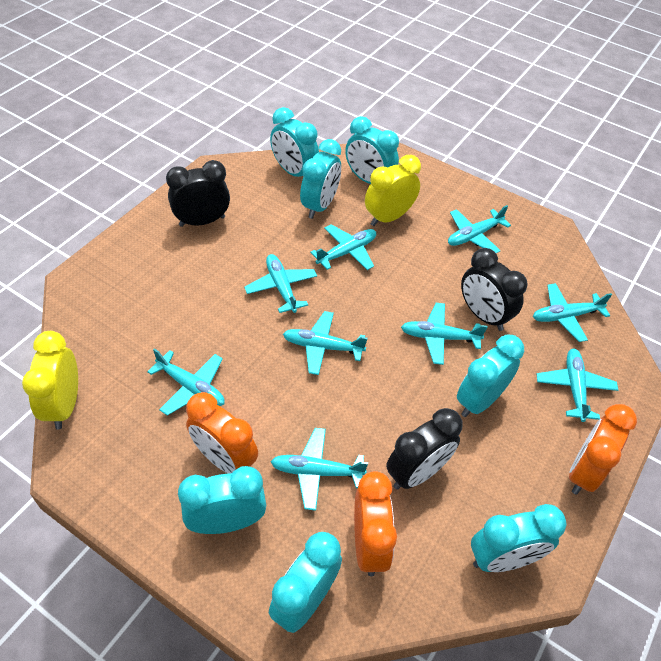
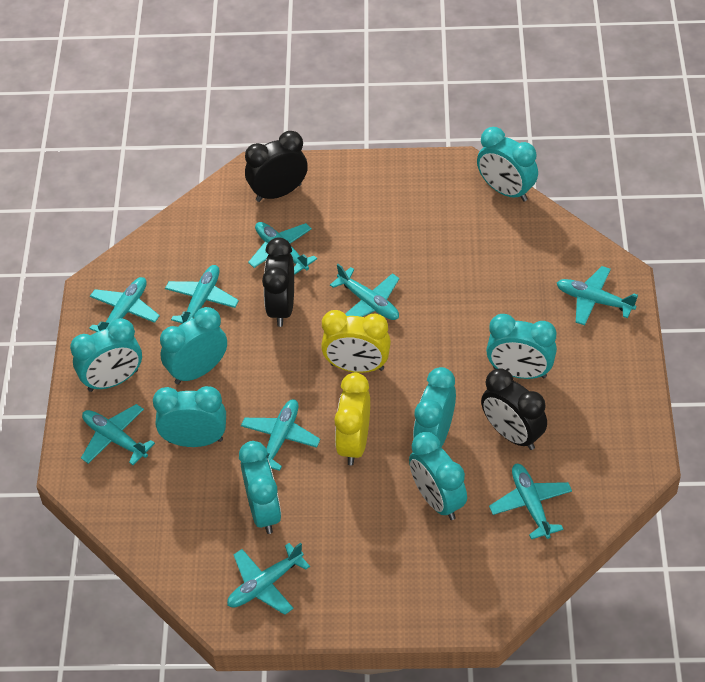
orange clock: [186,392,258,473] [354,471,397,576] [569,404,637,495] = 3 -> none = 0
turquoise clock: [178,466,266,534] [269,532,342,633] [270,107,319,177] [300,139,341,219] [345,116,399,184] [457,335,524,417] [471,504,566,572] = 7 -> [70,318,142,392] [153,386,226,447] [160,307,227,385] [239,441,281,534] [409,432,467,520] [413,367,456,447] [477,127,538,201] [486,314,557,379] = 8

